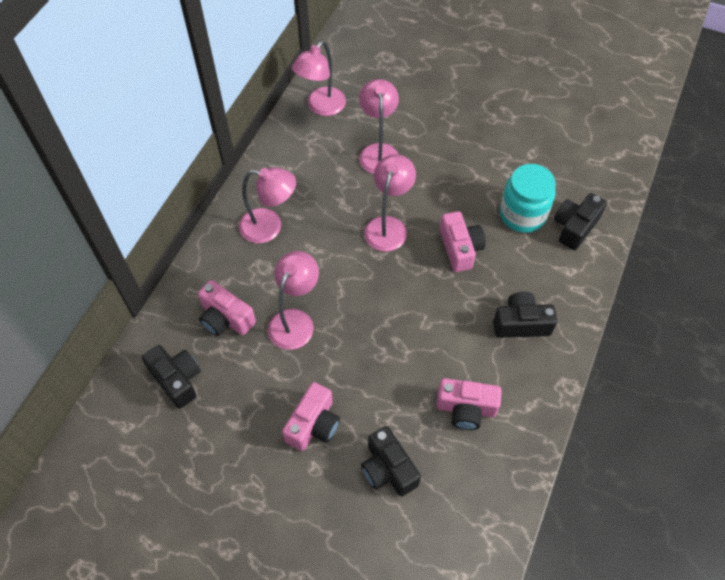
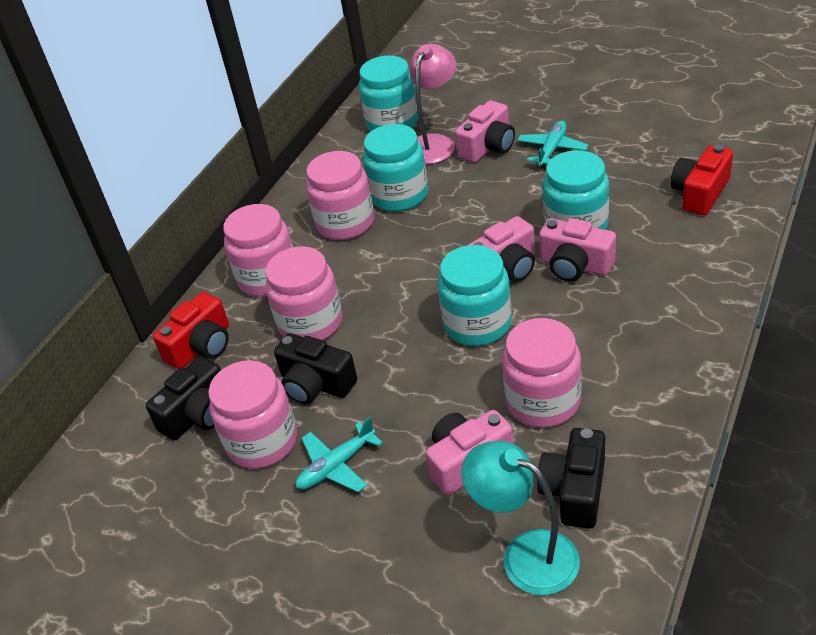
black camera: [142,345,201,409] [361,426,421,496] [493,292,557,338] [554,193,607,250] = 4 -> [146,356,221,441] [274,333,357,404] [537,428,605,529] = 3
pink jar: none = 0 -> [208,360,297,469] [223,204,293,297] [265,246,343,340] [306,151,374,240] [502,318,582,428] = 5
pink lamp: [239,167,296,243] [268,251,319,350] [292,41,346,116] [359,79,399,174] [364,154,416,252] = 5 -> [410,44,456,164] = 1
red camera: none = 0 -> [153,292,229,369] [671,145,733,215] = 2
turquoise jar: [500,164,556,233] = 1 -> [359,55,418,131] [363,124,428,212] [438,245,512,346] [543,150,609,230] = 4
turquoise lamp: none = 0 -> [461,441,580,595] = 1
turquoise plane: none = 0 -> [296,417,383,492] [517,121,588,167] = 2

